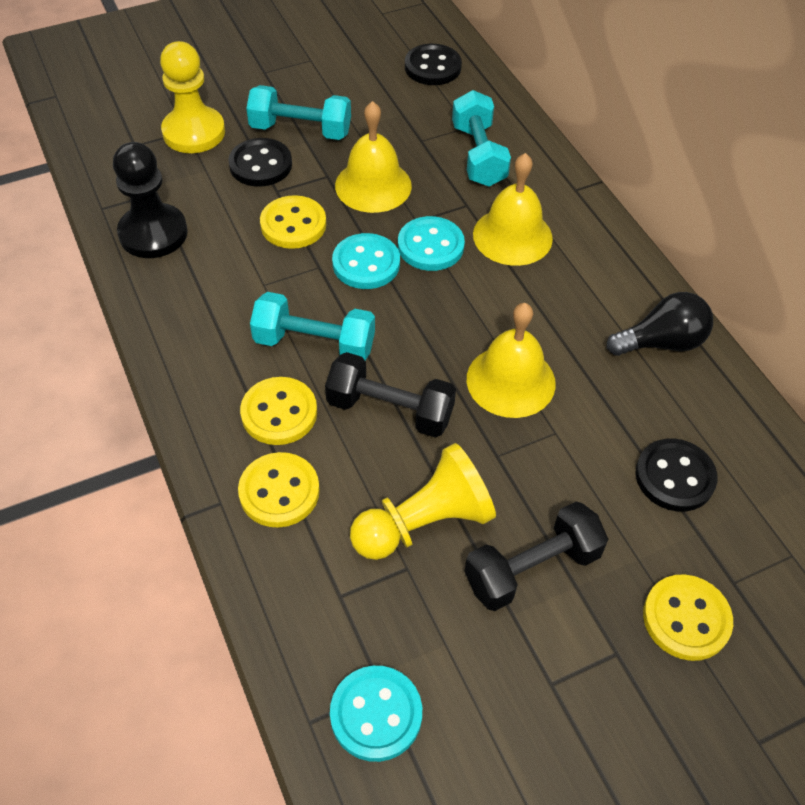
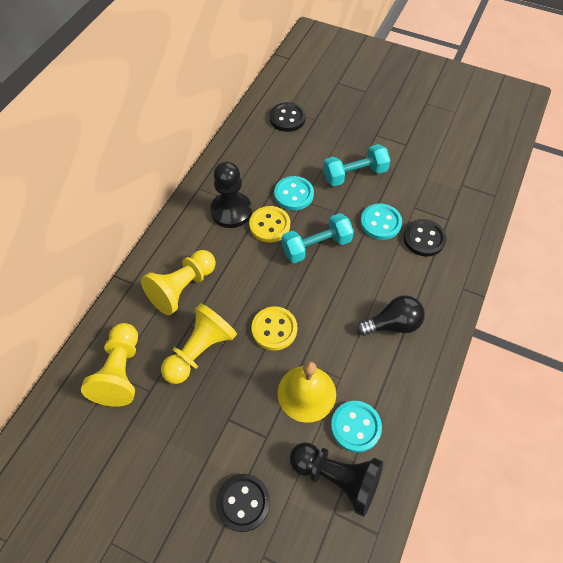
black dumbbell: [325,352,456,438] [465,501,608,611] = 2 -> none = 0
black pawn: [113,142,188,258] = 1 -> [210,162,252,228] [290,442,383,517] = 2
turquoise dumbbell: [246,85,351,140] [250,292,375,361] [452,90,511,187] = 3 -> [282,213,354,263] [323,144,390,186] = 2
yellow bell: [335,101,412,213] [467,303,556,418] [473,153,553,266] = 3 -> [278,361,336,423] = 1
yellow button: [238,452,320,527] [240,377,317,445] [260,195,326,249] [643,574,733,661] = 4 -> [249,206,290,242] [252,306,297,351] = 2
yellow pawn: [160,41,225,153] [350,443,496,560] = 2 -> [81,323,138,407] [141,250,216,315] [161,303,237,384] = 3

